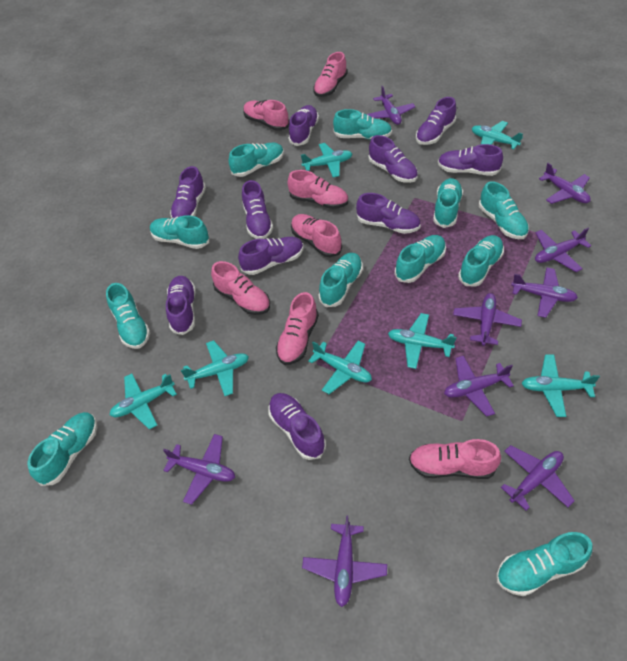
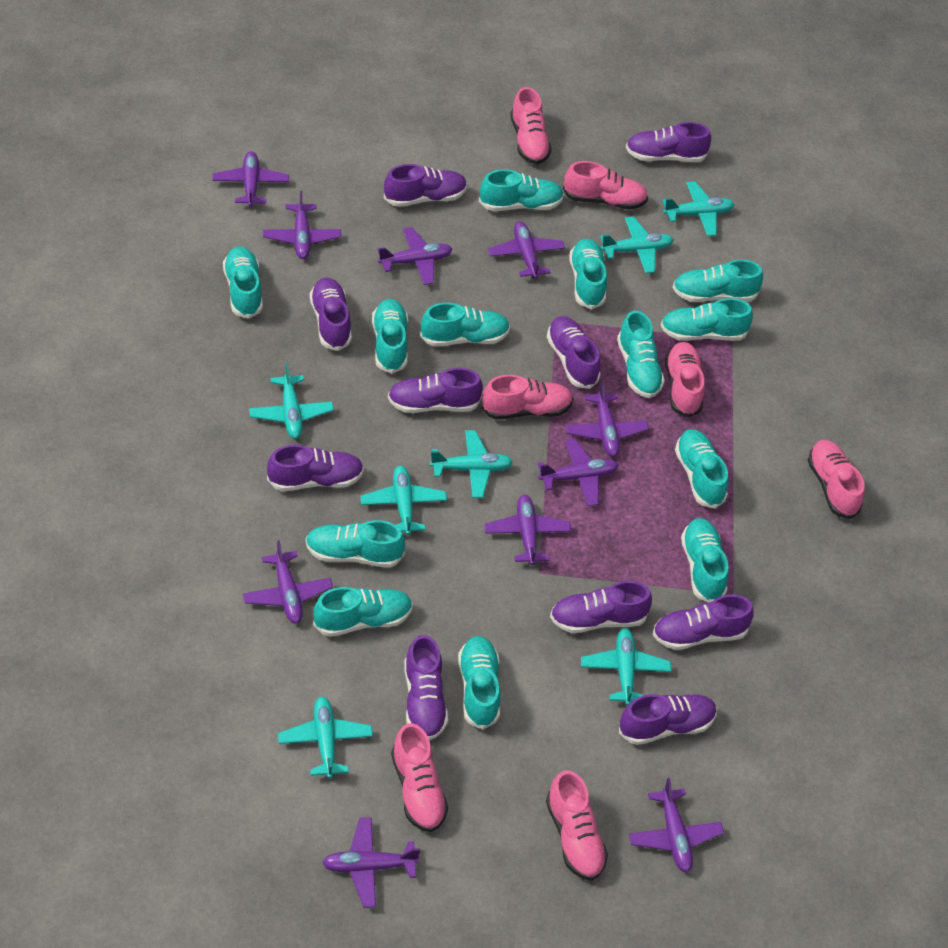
purple plane: [163,434,235,505] [302,515,387,607] [366,86,416,125] [444,356,514,417] [453,293,522,346] [501,445,575,511] [511,267,578,318] [535,228,591,272] [539,163,591,204] = 9 -> [212,151,289,207] [243,540,333,624] [263,191,341,259] [322,817,420,908] [377,227,452,285] [484,495,571,566] [488,221,565,279] [538,438,618,506] [566,381,649,457] [629,778,724,873] = 10
turquoise shoe: [27,412,97,486] [106,283,150,349] [150,215,209,249] [229,142,284,177] [318,253,363,307] [333,109,392,140] [395,235,446,283] [433,178,463,228] [458,235,504,287] [479,181,529,239] [496,532,592,596] = 11 -> [223,247,263,319] [306,520,405,568] [313,587,413,637] [372,299,408,374] [420,303,510,347] [458,636,501,729] [479,169,564,211] [569,239,607,309] [617,310,665,398] [661,298,753,341] [672,260,763,302] [675,429,728,509] [681,518,729,602] = 13

